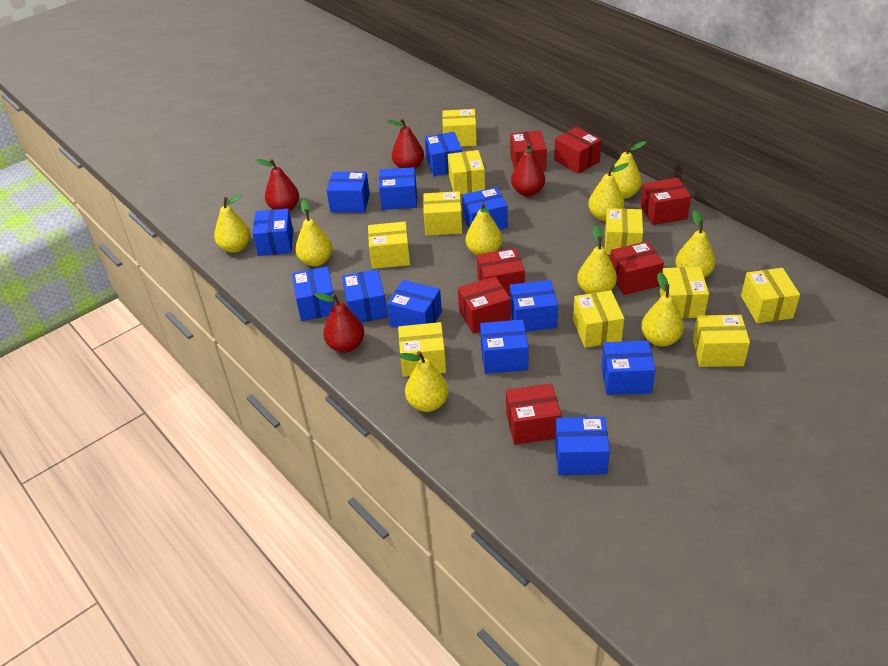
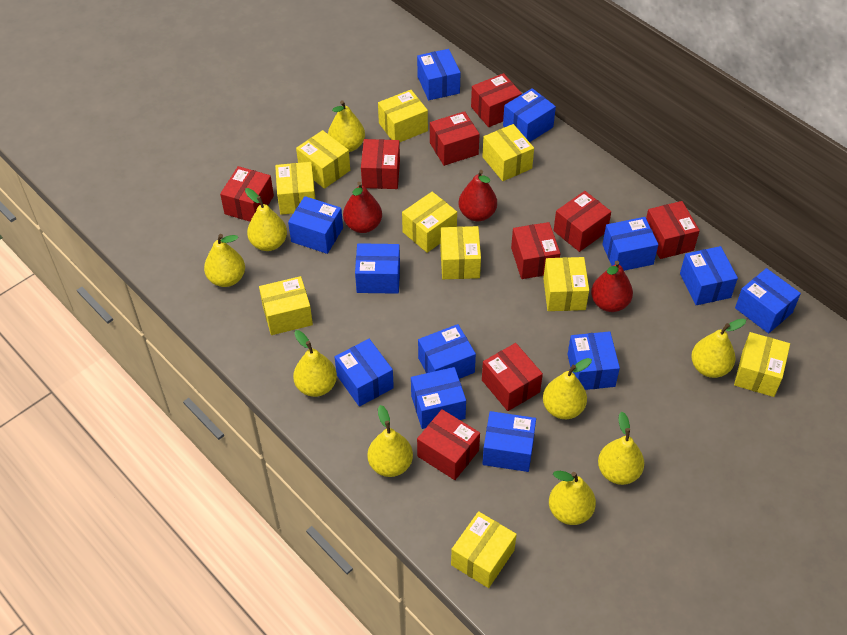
red box: [458,276,511,333] [477,248,525,296] [506,384,562,445] [510,131,547,171] [554,127,602,174] [610,241,664,295] [641,178,691,225] = 7 -> [220,166,274,222] [361,139,400,189] [417,409,480,480] [430,111,480,166] [471,73,522,127] [482,343,543,411] [511,222,561,279] [553,191,611,252] [646,201,700,259] = 9
red pear: [256,159,299,211] [315,293,364,353] [387,118,424,169] [511,143,545,196] = 4 -> [343,182,382,233] [459,170,497,221] [591,261,633,312] = 3

